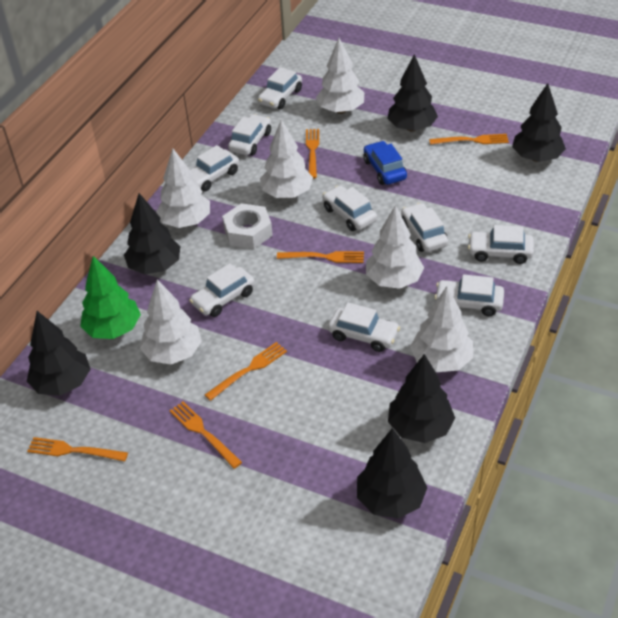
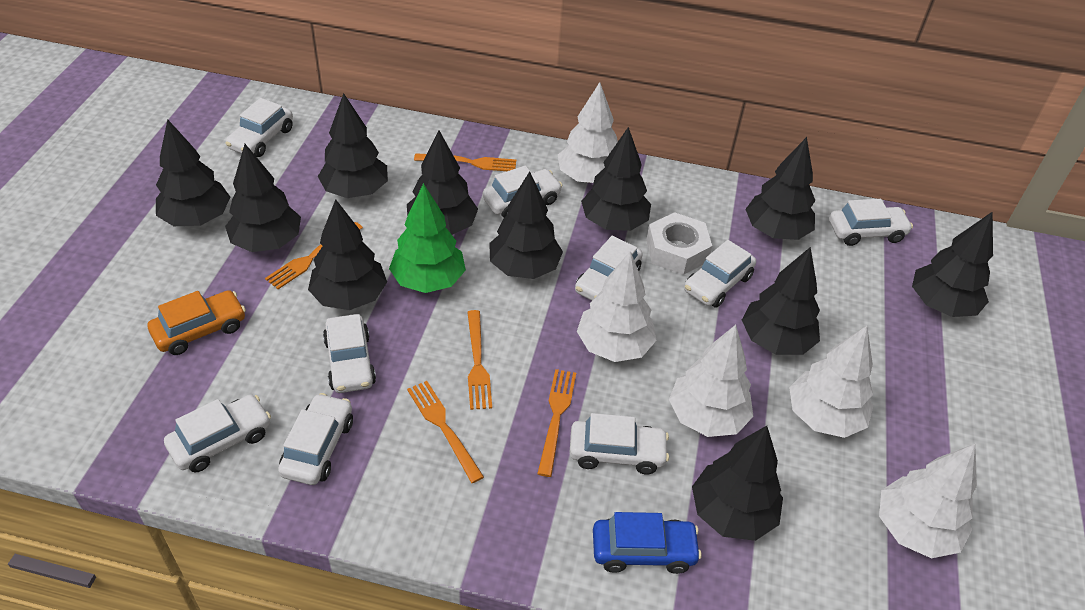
black tree: [27,311,90,396] [124,193,180,274] [357,428,427,518] [387,54,438,131] [388,354,455,443] [512,83,566,162] = 6 -> [156,119,230,226] [225,144,301,252] [308,199,387,310] [318,93,388,198] [407,130,478,235] [489,171,563,279] [581,127,651,231] [692,426,783,541] [742,247,820,355] [745,137,815,240] [912,211,993,317] = 11
orange car: none = 0 -> [148,290,246,355] = 1
orange fork: [27,437,128,461] [169,402,242,469] [205,342,287,401] [277,251,364,263] [306,129,319,179] [429,134,509,145] = 6 -> [265,222,363,289] [407,381,484,483] [414,153,516,171] [467,310,492,410] [537,369,576,477] = 5
white tree: [140,280,202,364] [156,149,210,228] [260,120,313,198] [316,38,364,114] [366,205,424,289] [410,286,473,372] = 6 -> [558,82,618,183] [577,251,657,362] [669,325,754,437] [789,326,873,438] [879,444,977,558] = 5

